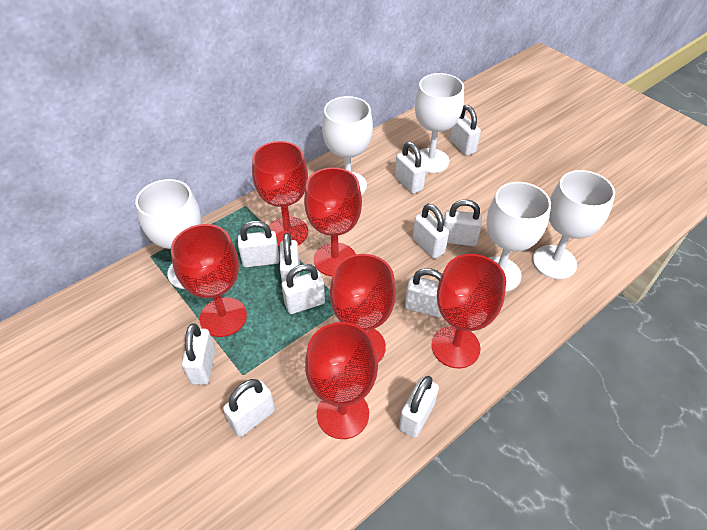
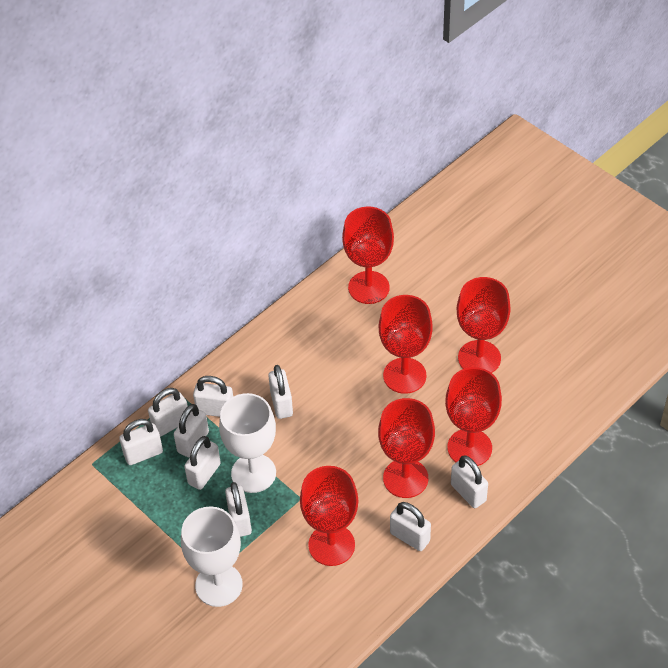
white goblet: [136,179,201,289] [322,96,373,195] [414,73,464,173] [486,182,551,292] [533,170,615,279] = 5 -> [181,506,243,607] [219,393,276,493] = 2
white padlock: [182,324,215,385] [223,379,275,437] [238,221,279,267] [280,233,300,282] [282,264,325,314] [395,142,426,194] [399,376,439,438] [405,268,442,317] [412,204,449,259] [444,199,482,246] [450,105,481,156] = 11 -> [119,419,163,465] [148,388,188,437] [174,404,209,458] [184,436,221,490] [193,376,233,417] [225,482,252,537] [268,365,293,419] [390,502,431,551] [451,455,488,508] = 9

